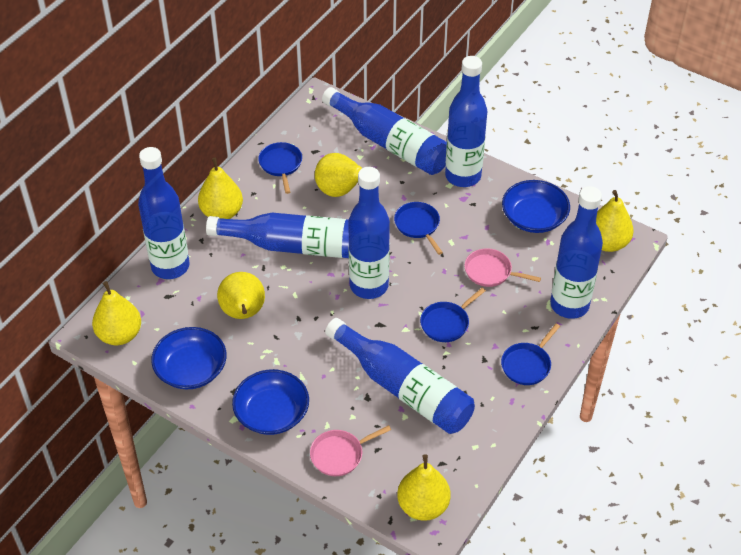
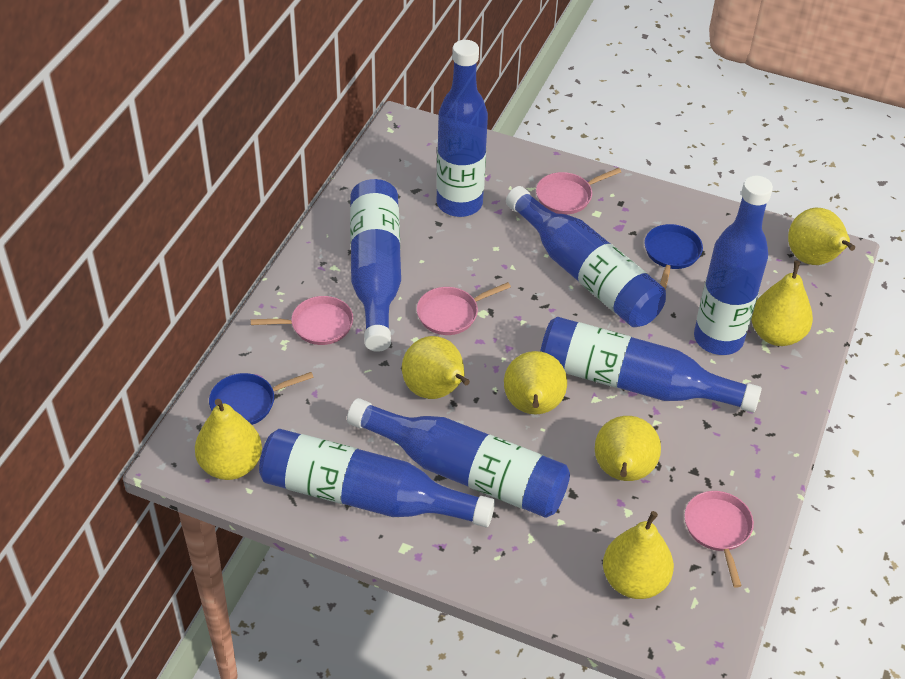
blue bowl: [151,327,227,390] [232,369,309,435] [502,180,570,233] = 3 -> none = 0
blue pan: [258,142,302,194] [394,202,443,255] [420,288,486,342] [501,324,560,385] = 4 -> [209,372,314,425] [644,224,703,290] = 2
pink pan: [310,425,391,476] [465,248,541,287] = 2 -> [251,296,353,345] [417,282,511,335] [536,168,621,214] [684,491,754,588] = 4
yellow pear: [92,281,141,345] [198,158,243,219] [217,272,265,319] [315,153,362,197] [397,454,451,521] [596,190,633,252] = 6 -> [195,399,262,480] [402,336,470,399] [504,351,567,414] [595,416,661,481] [603,511,674,599] [751,261,813,346] [788,208,855,265] = 7

